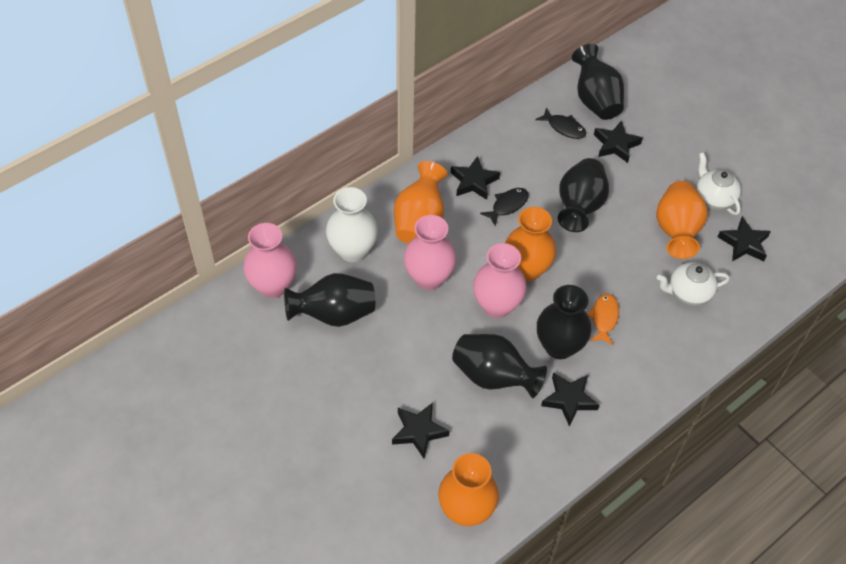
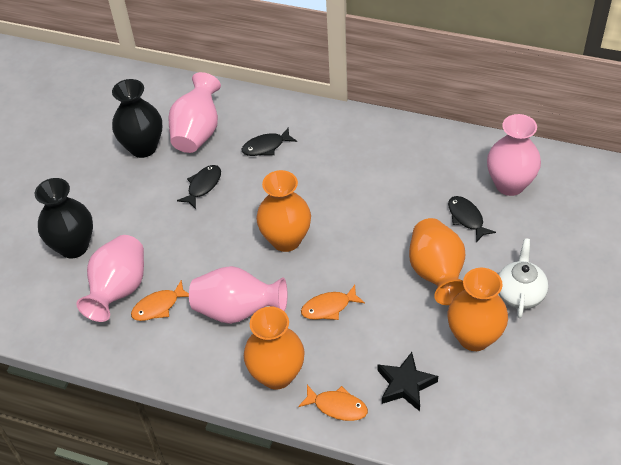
black fish: [480,188,529,226] [535,107,586,139] = 2 -> [177,165,221,209] [241,128,297,156] [448,196,496,242] = 3
black star: [392,403,450,458] [451,156,500,200] [541,372,599,427] [594,120,643,163] [718,217,771,261] = 5 -> [377,352,438,411] = 1
black vase: [284,273,375,327] [452,334,547,398] [537,285,591,359] [558,158,609,232] [572,44,624,120] = 5 -> [35,178,93,258] [112,79,162,158] = 2
orange fish: [587,294,619,345] = 1 -> [131,280,189,321] [298,385,368,421] [301,285,365,320] = 3
pink vase: [243,223,297,298] [404,215,457,290] [473,243,527,318] = 3 -> [77,235,144,322] [169,72,221,153] [189,266,287,324] [487,114,541,196] = 4
white teapot: [657,262,730,306] [696,152,741,215] = 2 -> [499,238,548,318] = 1
white vase: [326,187,378,262] = 1 -> none = 0

